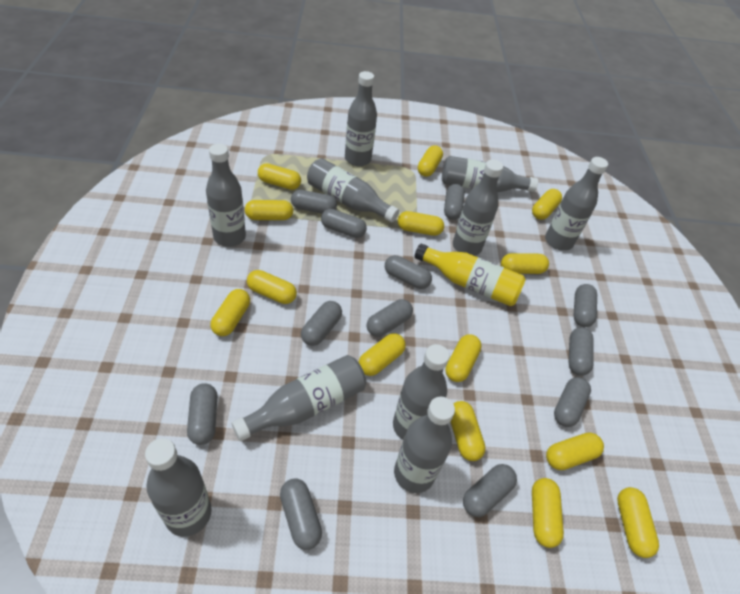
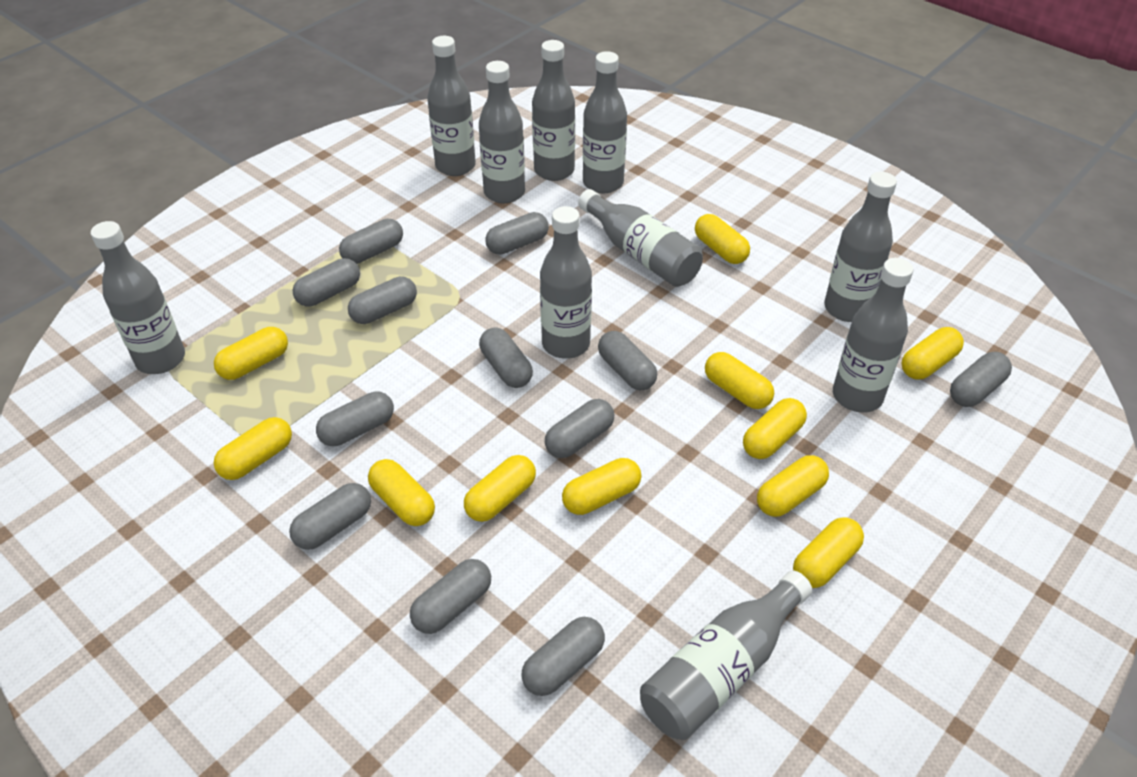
yellow bottle: [415,243,526,306] = 1 -> none = 0
yellow capsule: [210,289,250,336] [245,200,293,220] [247,270,297,304] [258,163,301,190] [358,333,406,376] [398,211,444,236] [418,145,443,177] [445,334,482,382] [450,401,486,461] [501,253,549,274] [532,189,562,220] [532,478,564,548] [546,433,604,470] [617,487,659,558] = 14 -> [214,327,288,380] [214,417,292,480] [368,459,435,526] [464,455,536,522] [562,458,641,515] [695,214,750,264] [705,352,774,409] [743,398,807,459] [757,455,829,517] [793,517,864,588] [901,327,964,379] = 11

